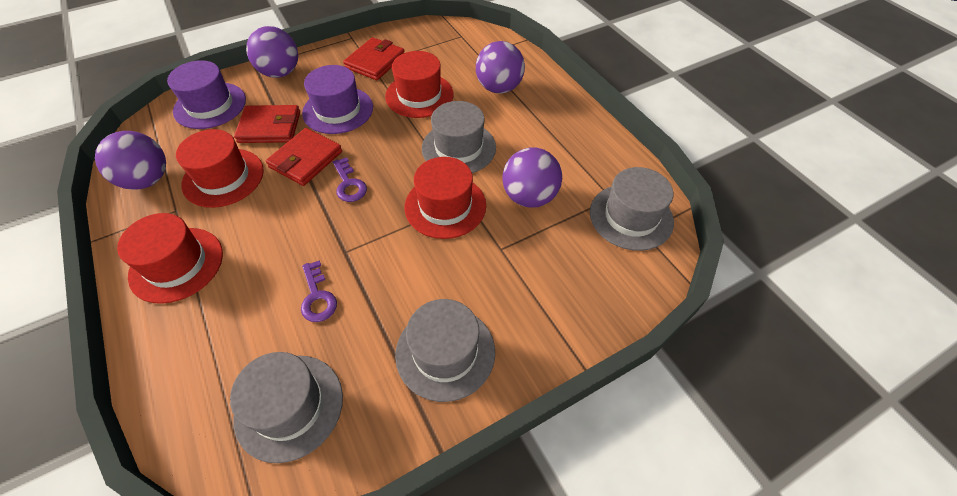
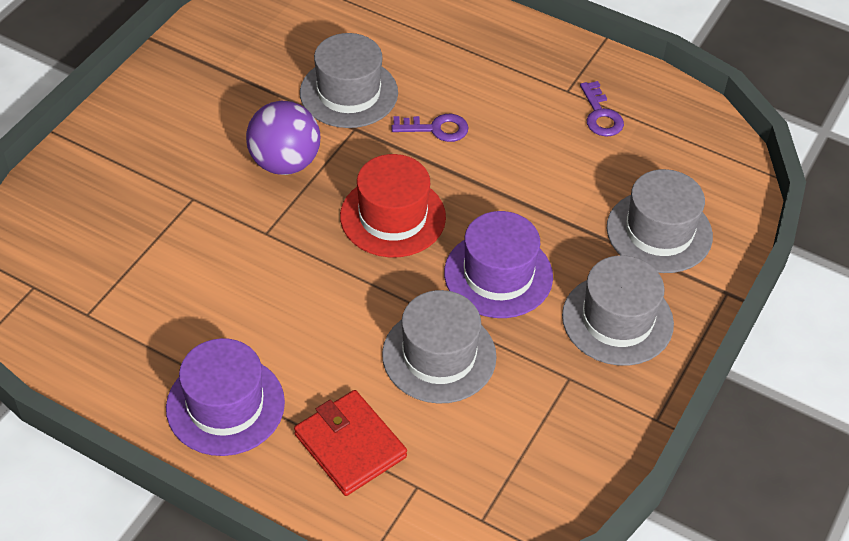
purple ball: [95,131,166,190] [246,26,298,78] [476,41,525,94] [502,147,562,208] = 4 -> [246,100,320,175] = 1
red hat: [117,213,223,304] [176,129,264,208] [385,51,454,118] [405,157,486,239] = 4 -> [340,154,446,258] = 1
red wallet: [234,105,300,143] [266,128,342,186] [343,37,405,80] = 3 -> [294,390,407,496] = 1

